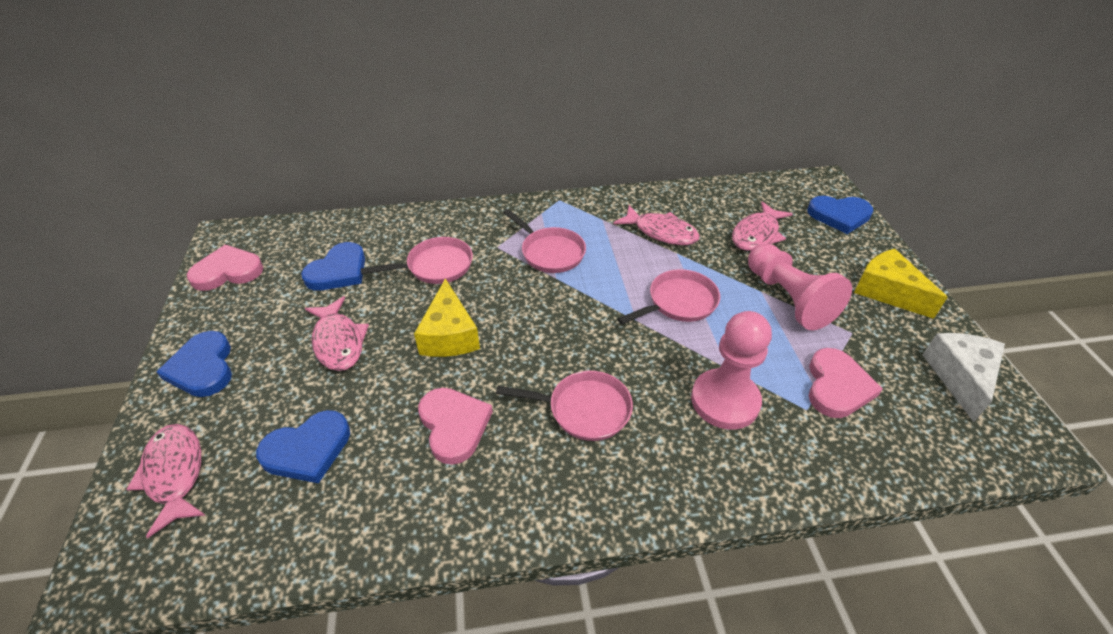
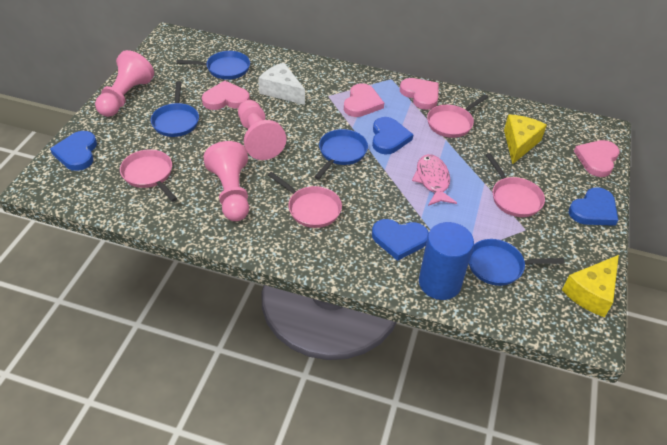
blue cylinder: none = 0 -> [419,222,474,300] = 1
blue pan: none = 0 -> [151,81,199,137] [176,51,250,80] [314,129,368,180] [469,239,564,286] = 4
pink fish: [127,424,206,538] [305,296,369,371] [614,205,700,245] [732,201,793,251] = 4 -> [412,154,457,206] = 1
pink heart: [187,245,263,291] [418,388,493,465] [808,348,883,418] = 3 -> [202,81,250,110] [344,83,384,117] [400,78,439,110] [574,140,619,177] = 4
pink pawn: [691,311,772,430] [748,243,852,330] = 2 -> [95,50,154,117] [203,141,249,221] [238,100,287,160] = 3

